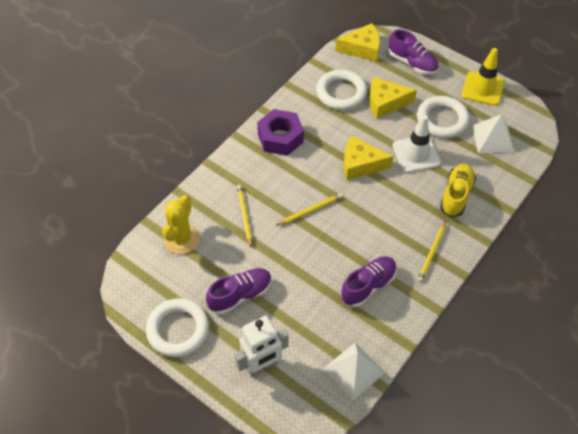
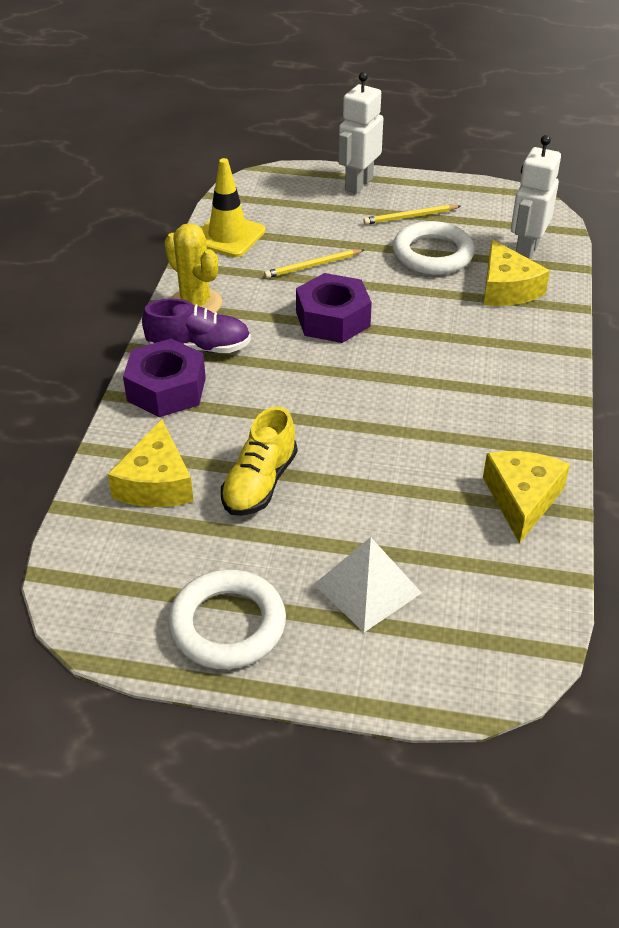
purple nut: [257,109,304,156] = 1 -> [123,339,206,417] [296,273,372,343] = 2
purple shoe: [206,268,272,314] [340,256,397,307] [388,29,439,75] = 3 -> [142,298,251,353] = 1
white pyramid: [323,343,385,400] [472,114,514,153] = 2 -> [314,537,422,632] = 1
white ring: [146,298,209,357] [316,70,367,110] [417,96,470,138] = 3 -> [168,570,286,669] [393,221,475,275] = 2
white robot: [235,316,288,377] = 1 -> [338,72,383,194] [511,135,561,260] = 2
white traffic cone: [392,115,441,173] = 1 -> none = 0
yellow pencil: [237,185,252,247] [276,193,342,226] [418,221,446,282] = 3 -> [264,249,364,278] [363,205,461,225] = 2

